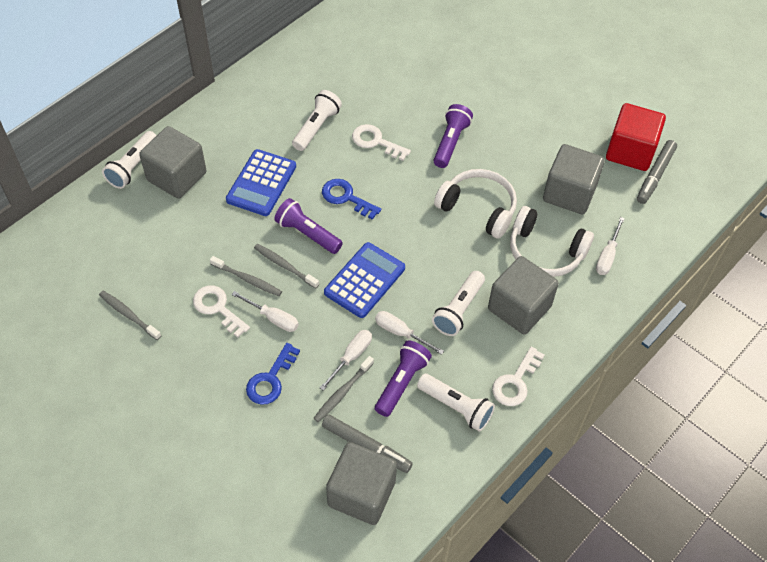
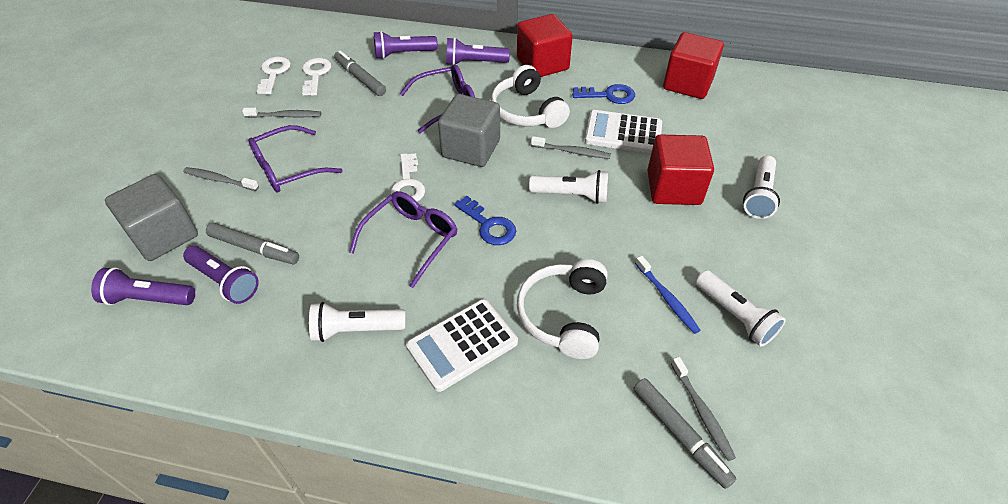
blue calculator: [226,149,296,216] [324,242,405,318] = 2 -> none = 0
blue toothbrush: none = 0 -> [635,256,701,334] = 1
grey cube: [139,126,206,199] [326,442,397,525] [488,256,559,334] [543,144,605,214] = 4 -> [105,174,198,261] [438,94,500,167] = 2
grey marker: [322,414,413,473] [637,140,677,204] = 2 -> [206,223,299,264] [334,50,386,96] [633,378,736,489] = 3
purple flashlight: [274,198,343,254] [375,340,432,417] [433,104,473,168] = 3 -> [91,267,195,305] [183,246,259,304] [374,31,438,59] [446,37,510,65] = 4
purple glasses: none = 0 -> [248,125,343,192] [349,191,457,288] [399,64,475,133] = 3
red cube: [606,103,666,171] = 1 -> [517,14,573,77] [647,134,714,205] [663,32,724,99] = 3
white calculator: none = 0 -> [406,299,518,392] [585,110,662,153] = 2
white screwdriver: [232,291,299,332] [320,330,372,391] [375,311,444,355] [596,217,625,275] = 4 -> none = 0

